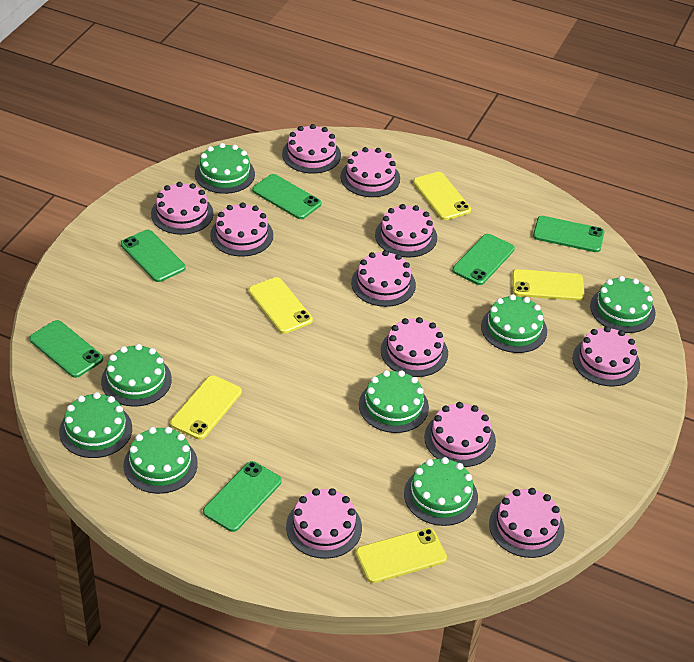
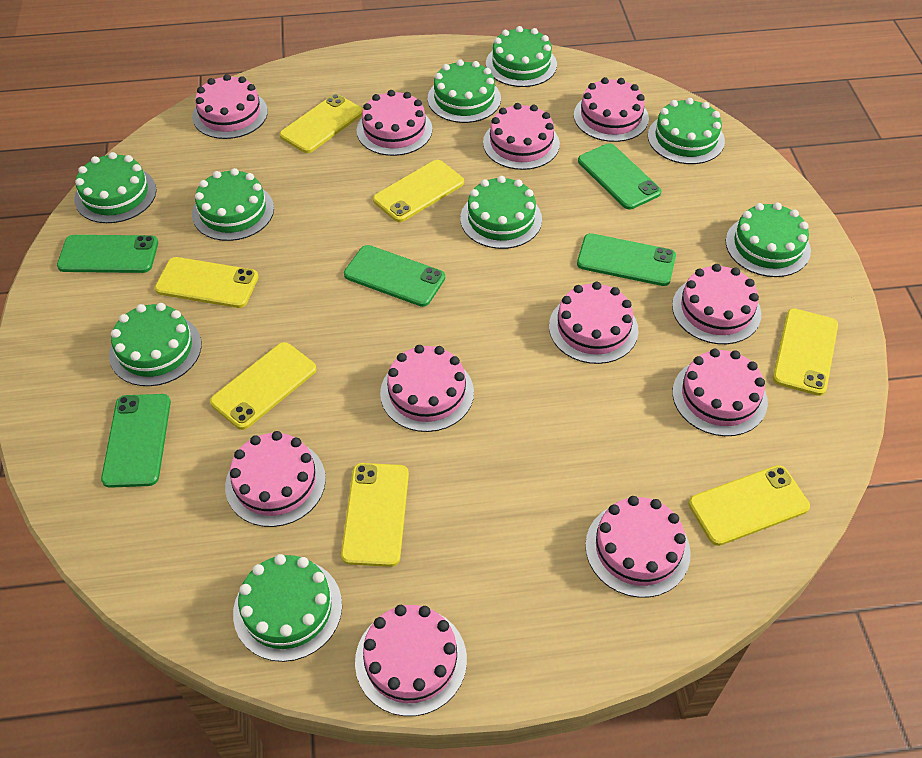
green cake: [59,392,132,458] [101,344,172,407] [124,427,198,494] [195,143,255,194] [359,370,429,433] [404,457,478,526] [481,294,547,353] [590,276,656,333] = 8 -> [74,152,157,223] [109,303,202,386] [192,168,274,241] [233,554,342,662] [428,59,501,123] [460,176,542,249] [486,26,557,87] [648,98,725,164] [726,203,811,277] = 9
green phone: [29,320,103,378] [121,230,186,282] [203,461,282,532] [252,174,322,219] [452,234,515,285] [533,216,605,252] = 6 -> [57,235,158,273] [101,394,171,488] [344,245,445,307] [577,233,676,286] [578,143,661,209] = 5
yellow phone: [170,375,242,440] [248,277,313,334] [356,528,447,583] [413,172,471,220] [512,269,584,301] = 5 -> [155,257,259,308] [210,342,317,430] [280,94,363,153] [341,463,409,567] [373,160,464,222] [688,465,810,546] [773,308,838,396] = 7

